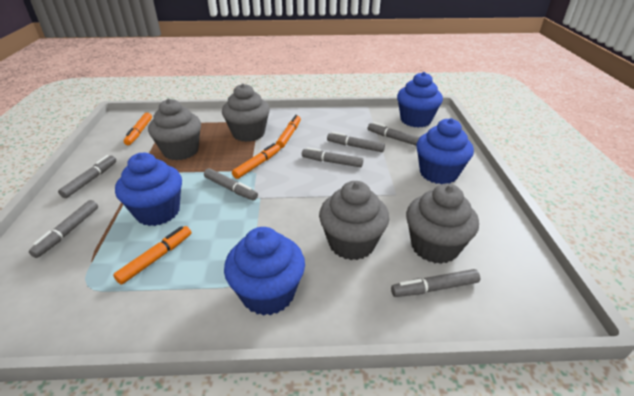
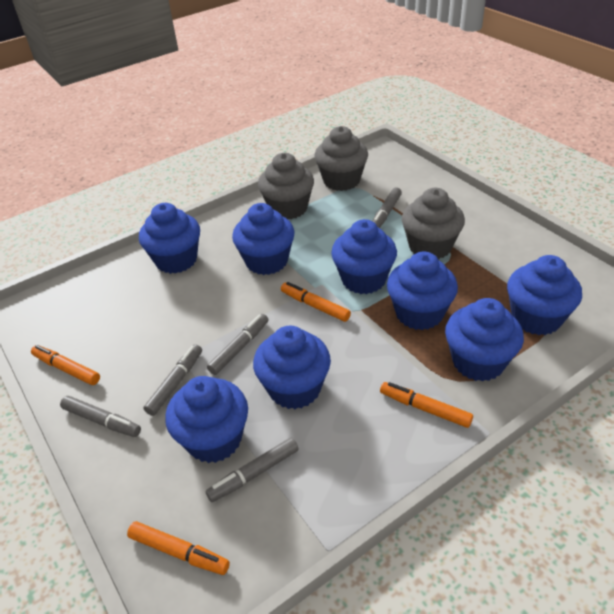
blue cupcake: [115,153,182,226] [224,227,305,316] [397,72,443,128] [416,118,474,184] = 4 -> [139,203,200,274] [165,376,248,463] [232,203,295,275] [253,326,331,409] [331,219,397,294] [387,252,458,330] [445,298,524,382] [507,255,582,335] = 8
grey cupcake: [148,99,201,160] [222,83,270,142] [319,181,389,260] [406,184,479,264] = 4 -> [258,153,314,219] [314,126,368,191] [402,188,465,259] = 3
grey marker: [29,200,98,258] [58,155,116,198] [204,168,258,200] [302,147,363,167] [327,132,385,152] [368,122,420,145] [391,269,480,297] = 7 -> [60,396,141,437] [143,344,202,416] [206,438,298,502] [207,314,268,375] [372,187,402,228] = 5

